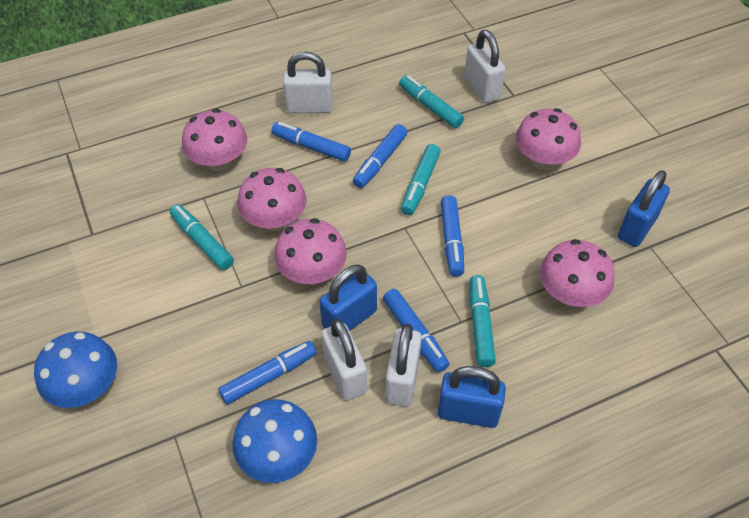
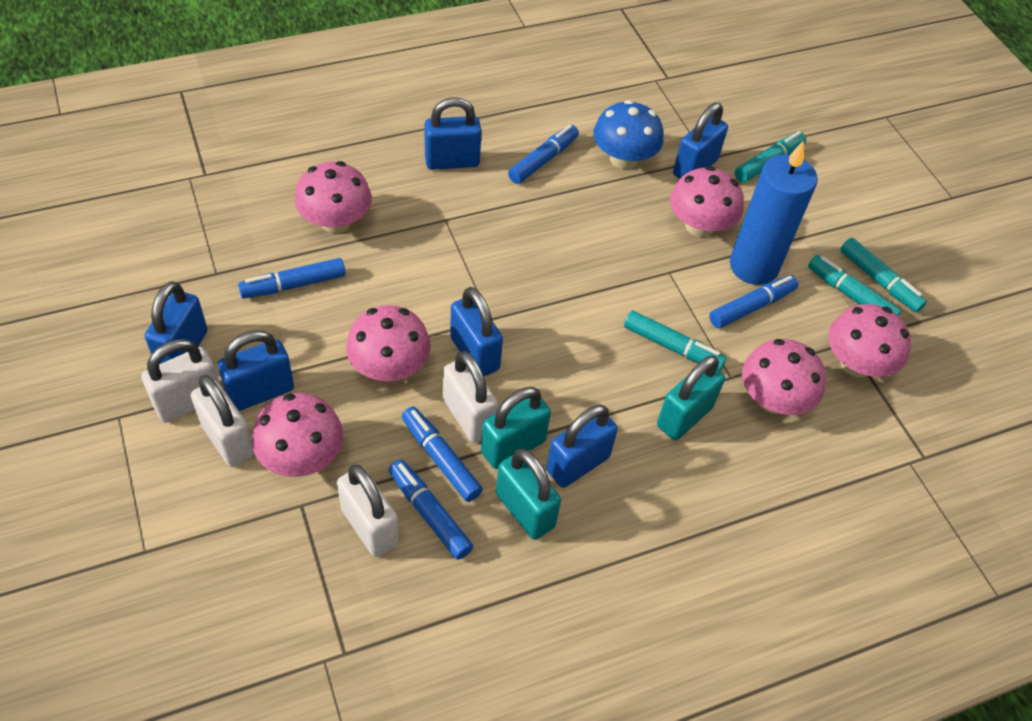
blue candle: none = 0 -> [730,141,818,285] = 1
blue mushroom: [34,332,117,408] [233,399,317,483] = 2 -> [593,100,663,169] = 1
blue padlock: [319,265,377,331] [438,366,506,428] [618,170,670,247] = 3 -> [145,281,208,364] [218,330,294,411] [424,97,482,170] [450,287,503,376] [546,405,618,488] [673,103,728,179] = 6
pink mushroom: [182,109,247,171] [237,168,307,231] [274,218,347,285] [515,108,581,170] [540,239,615,307] = 5 -> [252,393,343,477] [295,161,372,233] [346,305,431,381] [670,166,744,237] [742,339,826,415] [828,304,911,377] = 6
turquoise padlock: none = 0 -> [481,387,551,469] [496,449,561,540] [657,355,725,440] = 3

